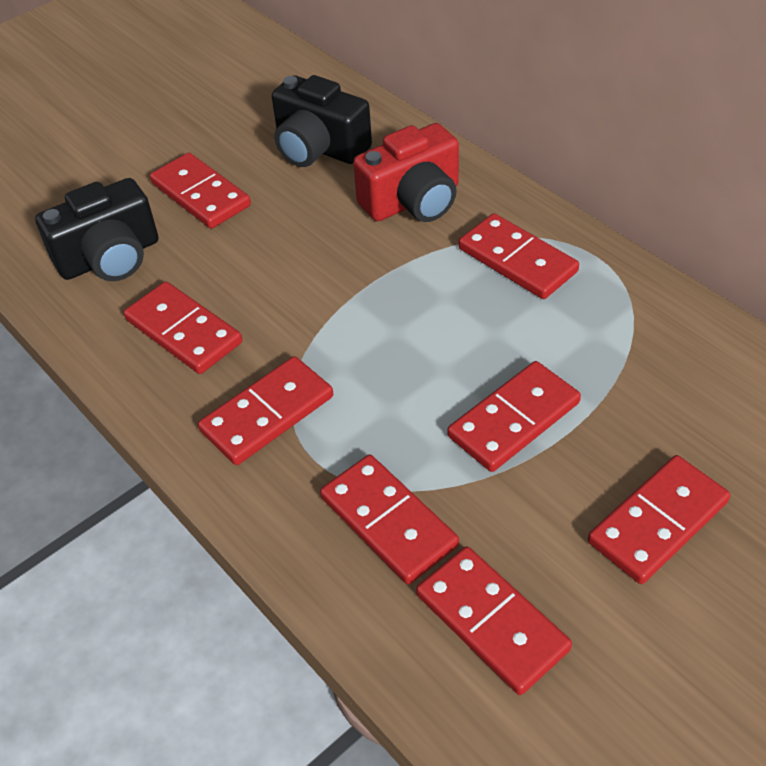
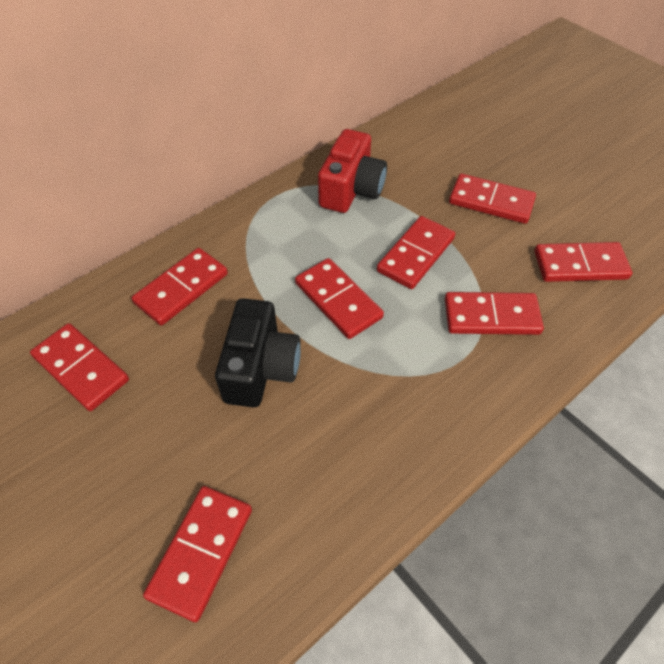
black camera: [35,178,158,281] [272,75,372,167] = 2 -> [215,298,301,407] = 1

